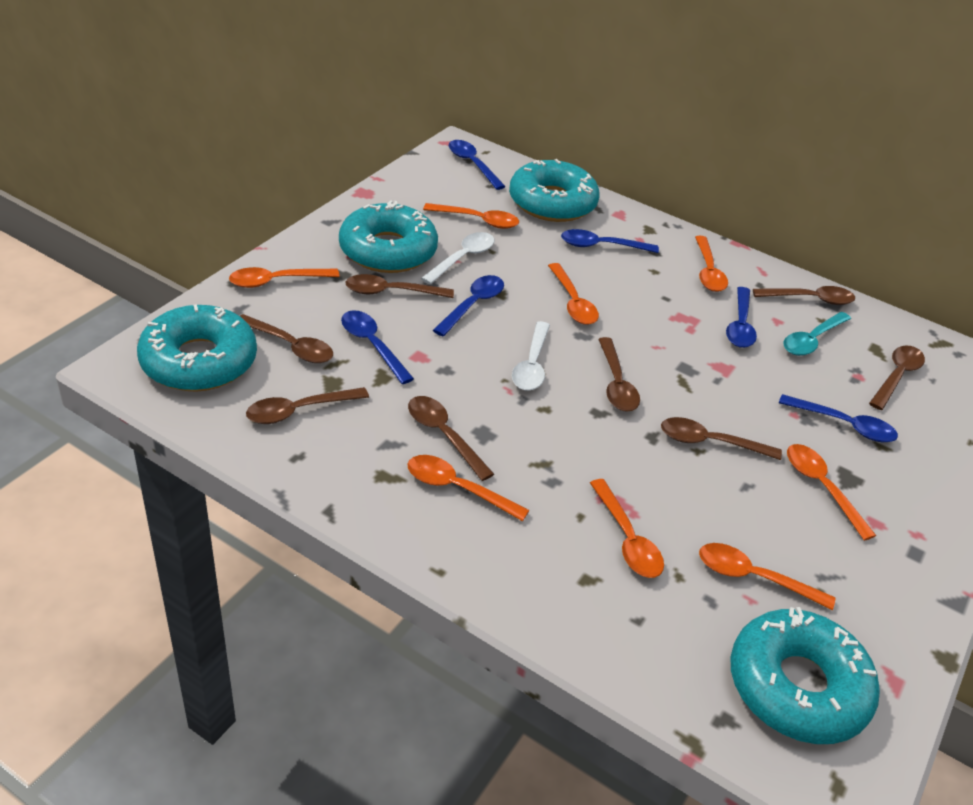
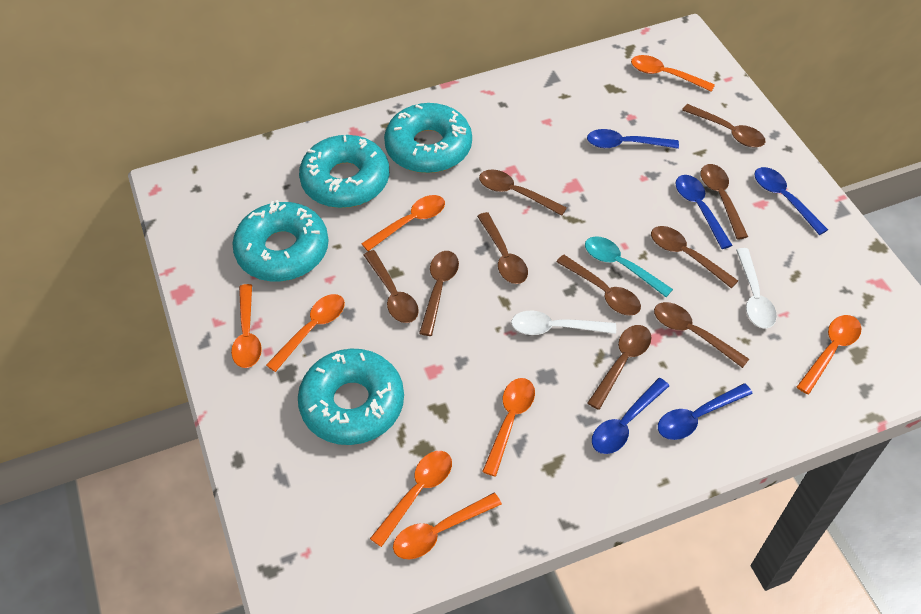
blue spoon: [341,310,414,384] [433,275,504,336] [449,140,506,190] [561,229,659,253] [726,287,757,348] [779,394,898,442] = 6 -> [587,129,679,149] [592,378,669,454] [658,383,753,440] [675,175,733,249] [754,167,828,235] = 5
brown spoon: [240,314,333,363] [246,387,369,424] [345,274,454,298] [408,396,494,481] [598,337,640,412] [661,417,782,460] [753,286,855,305] [869,345,925,410] = 8 -> [364,250,419,323] [419,251,459,336] [477,212,528,284] [479,169,567,216] [556,255,641,316] [588,325,652,410] [651,226,738,288] [654,302,749,368] [682,104,766,147] [700,164,748,240] = 10

